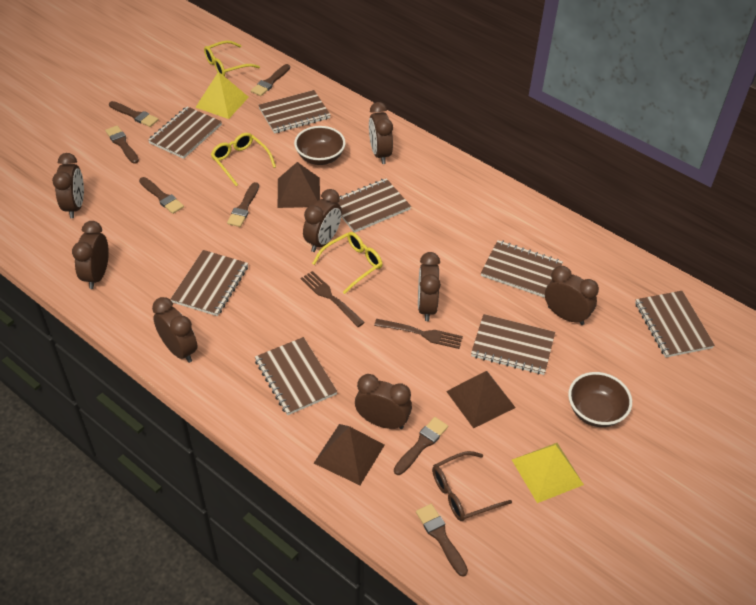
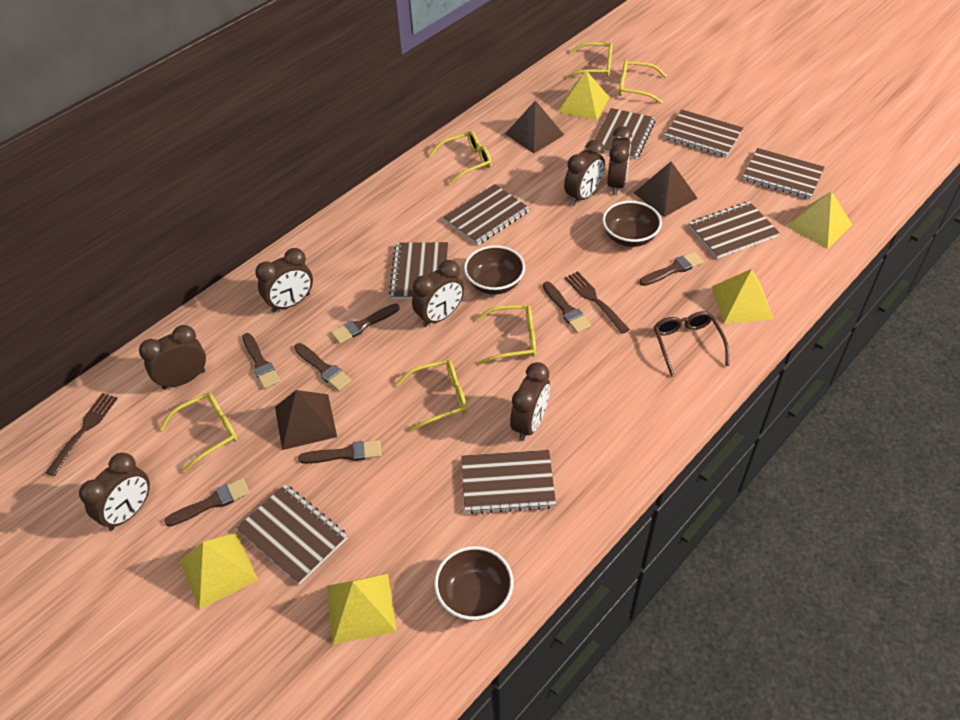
brown bowl: [294,126,346,165] [568,372,632,427] = 2 -> [434,546,514,621] [464,245,525,295] [602,201,662,247] = 3
brown clock: [52,153,84,218] [72,221,109,289] [152,297,198,363] [303,189,342,252] [355,374,412,429] [369,102,393,164] [418,252,441,321] [545,266,599,325] = 8 -> [79,453,150,531] [139,325,206,390] [255,248,313,313] [412,260,464,327] [510,362,550,441] [564,140,605,206] [607,126,632,195] = 7
yellow glasses: [204,40,260,76] [211,133,276,186] [312,232,382,294] = 3 -> [159,392,237,473] [396,360,467,432] [429,131,492,185] [475,305,536,364] [566,42,613,78] [619,60,667,104] = 6
yellow pyramid: [195,71,249,119] [512,443,584,503] = 2 -> [179,533,258,610] [327,574,397,645] [558,70,610,121] [712,269,774,324] [786,191,853,249] = 5

